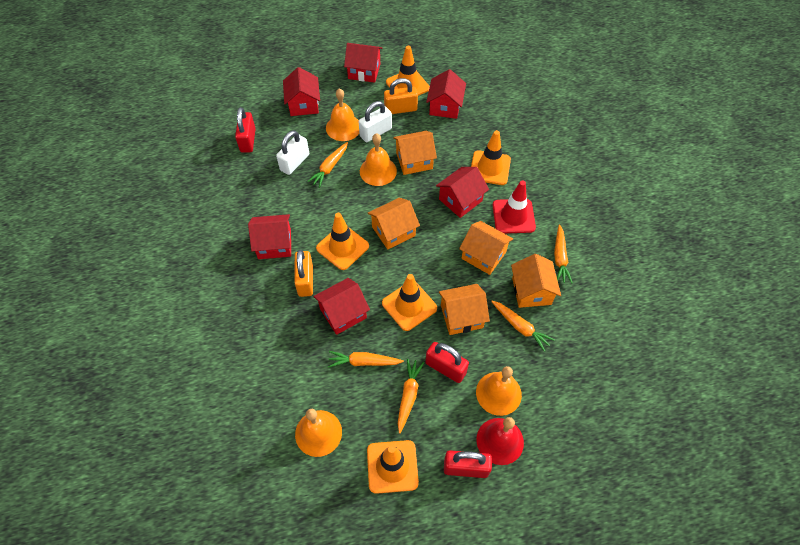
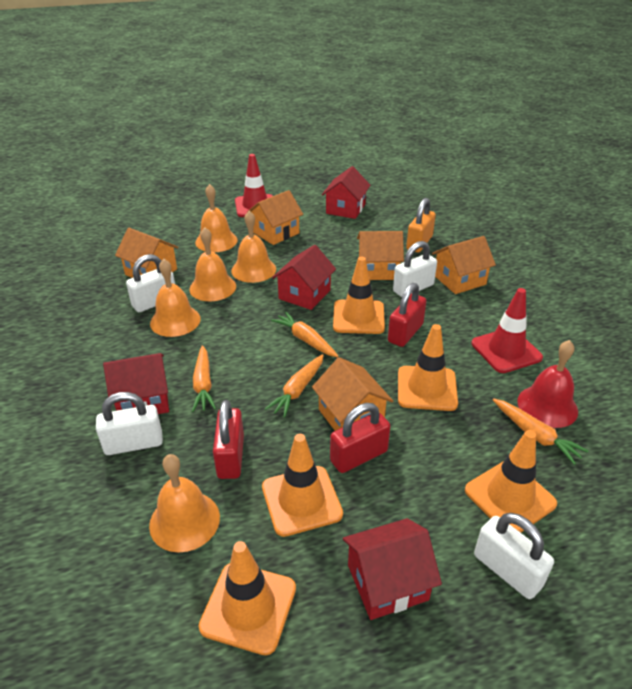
orange bell: [295,409,342,457] [326,88,359,141] [360,133,397,186] [476,366,522,416] = 4 -> [149,454,220,552] [150,259,201,337] [189,228,236,301] [195,184,238,252] [231,211,276,283] = 5
orange carrot: [307,142,348,188] [328,351,404,368] [398,359,425,433] [491,301,555,352] [554,224,573,283] = 5 -> [192,345,216,412] [265,354,324,418] [271,312,339,357] [492,398,588,465] = 4
orange padlock: [294,250,313,297] [384,78,418,114] = 2 -> [406,198,436,252] = 1
red house: [248,214,291,259] [283,67,320,116] [313,278,370,335] [344,43,382,83] [426,69,466,119] [436,167,489,218] = 6 -> [103,353,169,414] [272,245,336,310] [322,166,371,219] [343,518,442,620] = 4
red traffic cone: [493,180,536,234] = 1 -> [235,154,273,217] [471,288,543,373] = 2
white padlock: [276,131,309,175] [359,101,392,142] = 2 -> [96,392,163,455] [126,254,175,312] [393,241,437,297] [474,513,554,599] = 4

